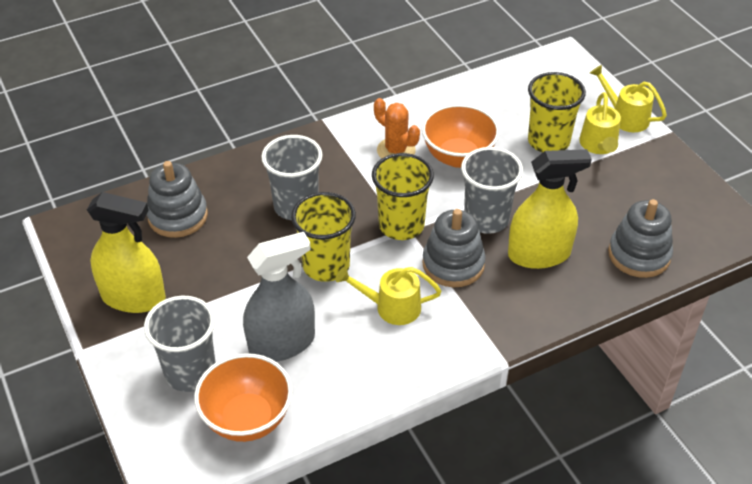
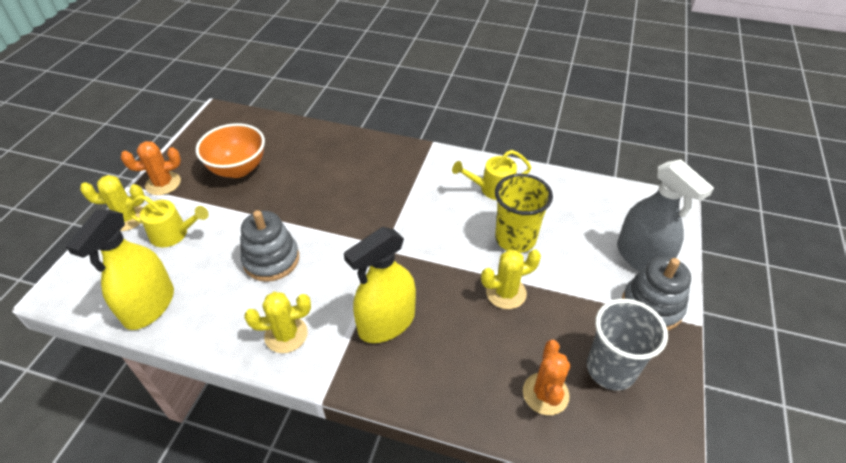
grey cup: [144,296,216,392] [261,135,323,220] [461,147,523,234] = 3 -> [587,299,668,390] = 1
grey stacking toy: [147,161,208,238] [422,209,486,287] [608,199,673,278] = 3 -> [240,210,299,282] [622,257,691,330] = 2
orange bowl: [194,353,293,442] [422,104,500,168] = 2 -> [196,123,265,178] = 1
orange cactus: [374,98,420,158] = 1 -> [121,141,181,195] [523,340,570,415] = 2
yellow cactus: none = 0 -> [80,175,145,231] [245,292,311,353] [481,250,541,309] = 3
yellow cup: [291,192,356,282] [372,153,434,240] [528,72,586,152] = 3 -> [495,174,553,253] = 1
yellow watering can: [336,267,441,325] [579,92,621,154] [590,65,667,132] = 3 -> [127,195,209,247] [452,150,532,200] = 2

